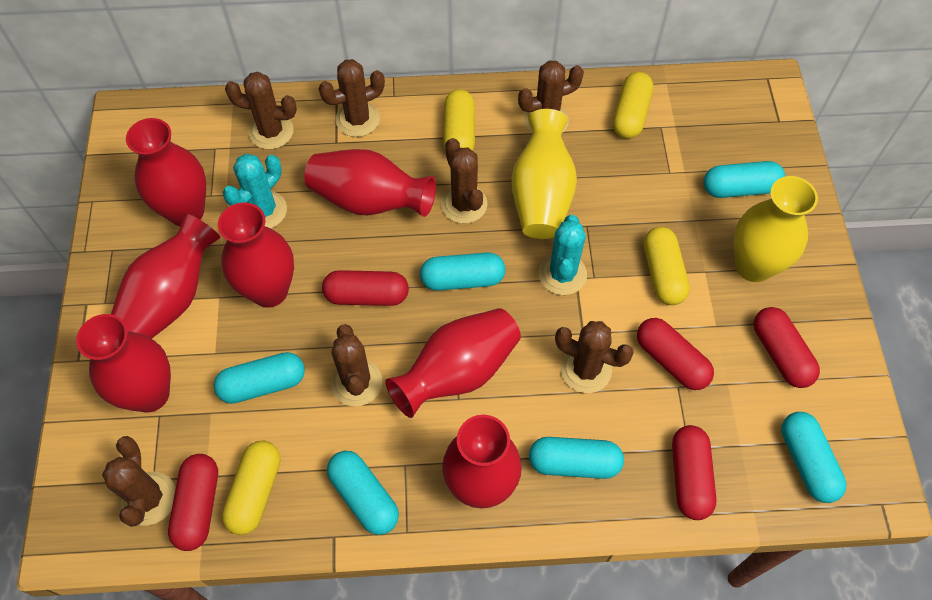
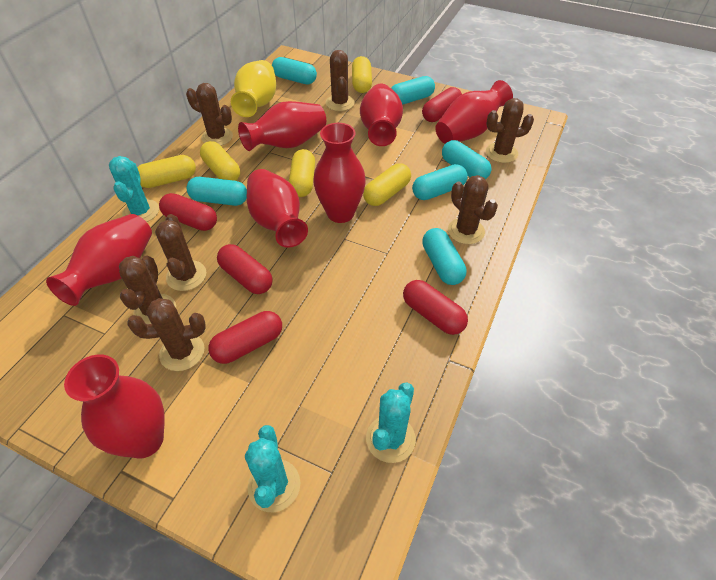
turquoise cactus: [222,154,287,229] [539,215,587,295] = 2 -> [109,156,159,222] [245,425,300,512] [366,383,416,463] = 3
yellow capsule: [222,441,281,535] [443,89,475,151] [613,72,653,139] [644,227,690,305] = 4 -> [137,155,196,188] [200,141,240,181] [289,149,315,197] [352,56,372,93] [363,163,411,206] = 5
yellow vase: [511,109,577,239] [734,176,818,282] = 2 -> [231,60,276,117] = 1

